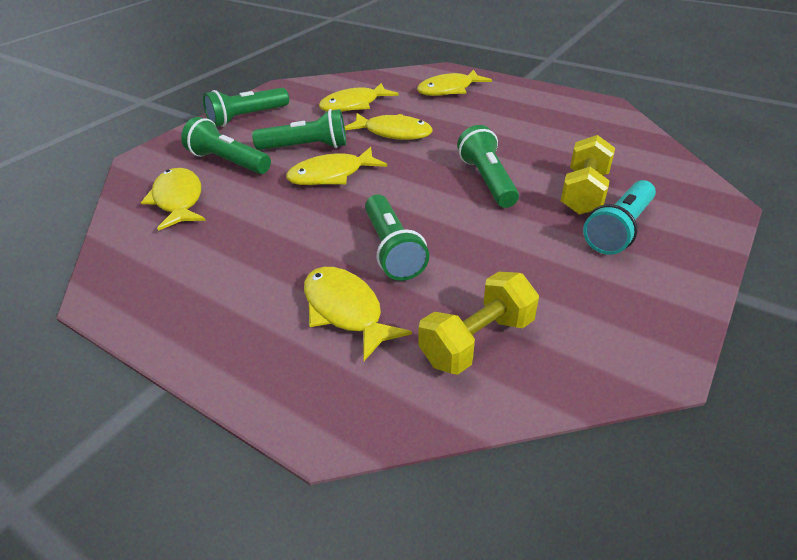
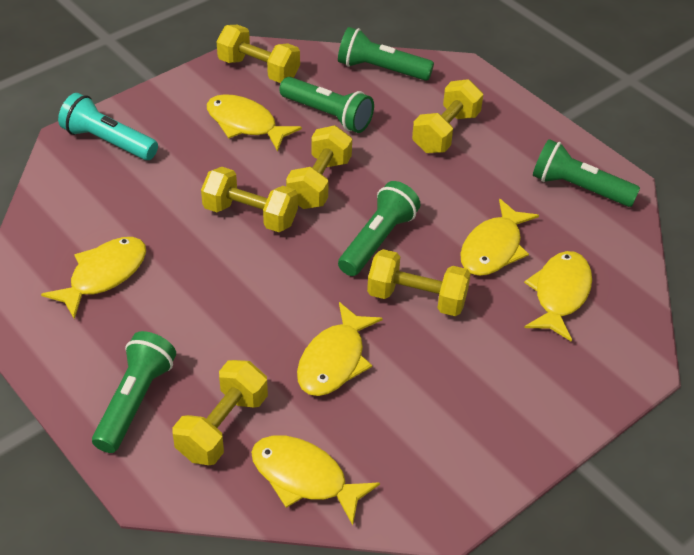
yellow dumbbell: [419,272,539,375] [561,135,615,215] = 2 -> [172,360,268,465] [201,167,298,232] [216,25,300,83] [286,125,352,209] [367,249,471,316] [412,79,483,153] = 6

